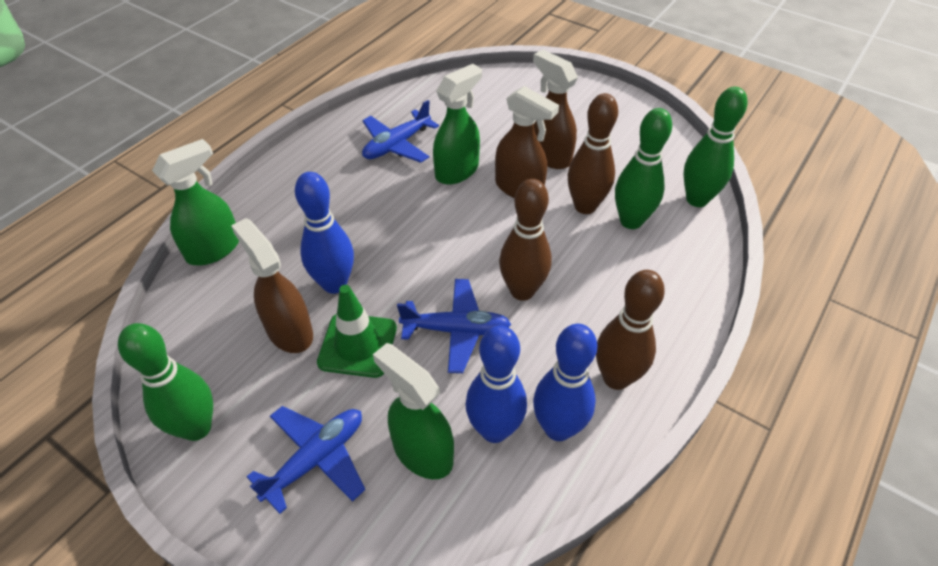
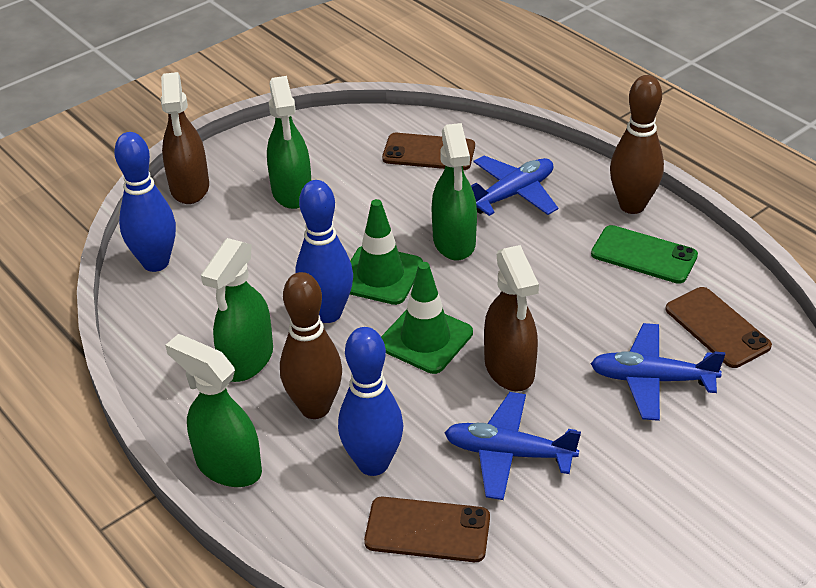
brown bowling pin: [499,179,552,301] [568,93,618,214] [596,270,665,390] = 3 -> [280,272,342,419] [610,75,664,214] = 2
brown phone: none = 0 -> [364,497,490,562] [382,133,475,170] [666,287,772,368] = 3
brown spray bottle: [231,218,313,353] [495,86,559,198] [533,50,578,169] = 3 -> [160,72,209,204] [484,245,539,391] = 2
green bowling pin: [118,323,213,441] [615,108,672,229] [683,87,748,207] = 3 -> none = 0
green phone: none = 0 -> [591,225,698,284] = 1
green spray bottle: [152,139,239,265] [373,343,454,479] [433,64,482,185] = 3 -> [165,334,262,487] [201,238,273,382] [267,76,311,209] [432,123,477,260] = 4
green traffic cone: [317,285,397,378] = 1 -> [350,199,423,305] [381,262,473,374] = 2

